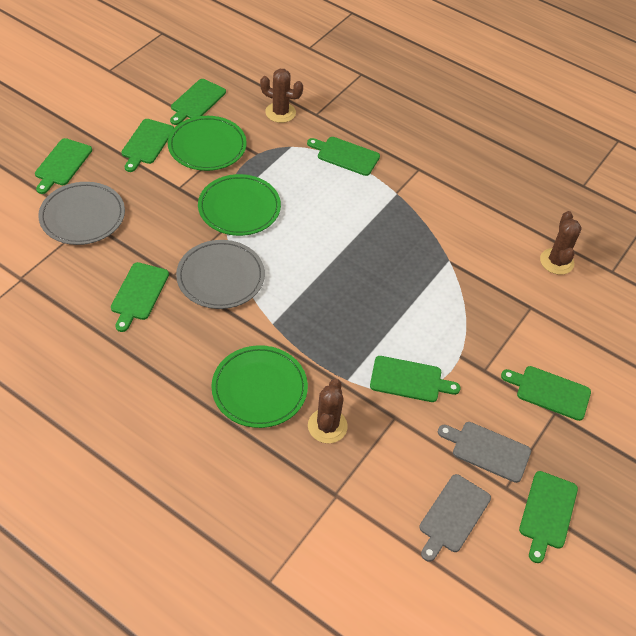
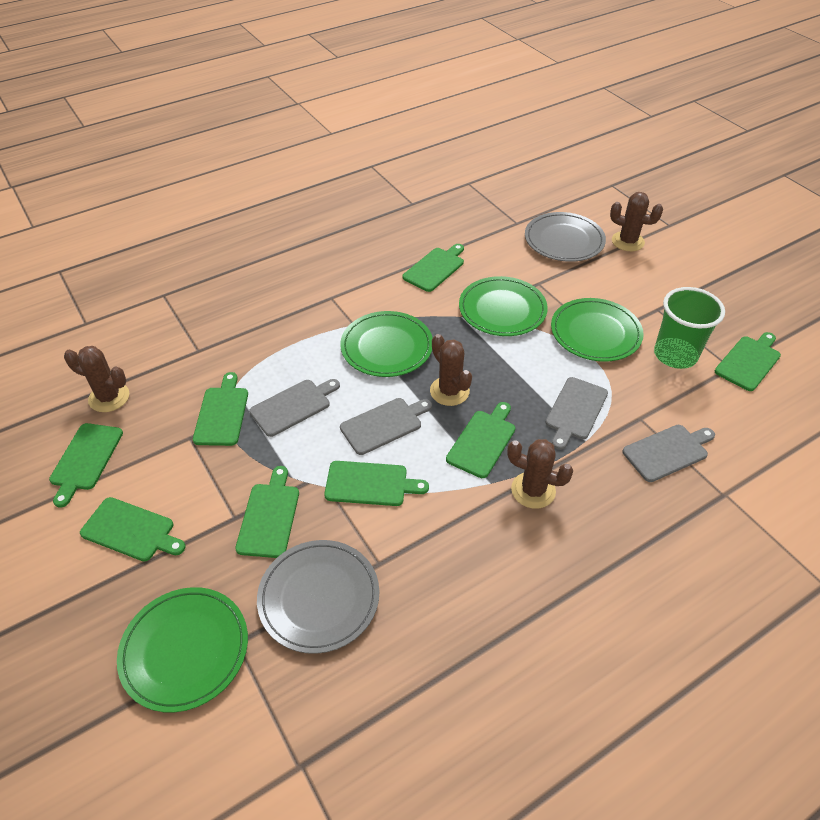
brown cactus: [260,69,303,123] [308,379,348,444] [540,211,582,275] = 3 -> [64,346,129,412] [430,334,472,406] [507,439,573,509] [610,192,663,251] = 4
green cup: none = 0 -> [654,287,725,369] = 1
green plate: [168,116,247,171] [198,174,281,236] [211,345,308,428] = 3 -> [117,587,248,713] [340,311,433,377] [459,276,548,336] [551,298,644,362] = 4
grey cutting board: [419,474,491,562] [438,422,531,483] = 2 -> [249,379,340,437] [340,398,432,455] [545,377,608,450] [622,425,715,482] = 4

